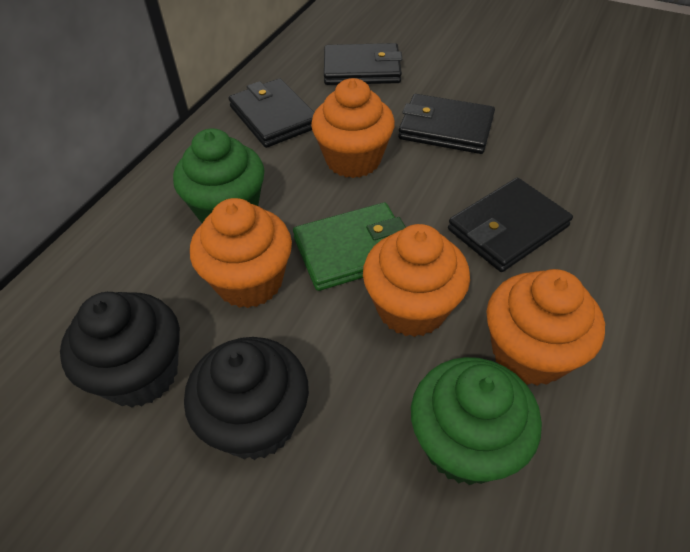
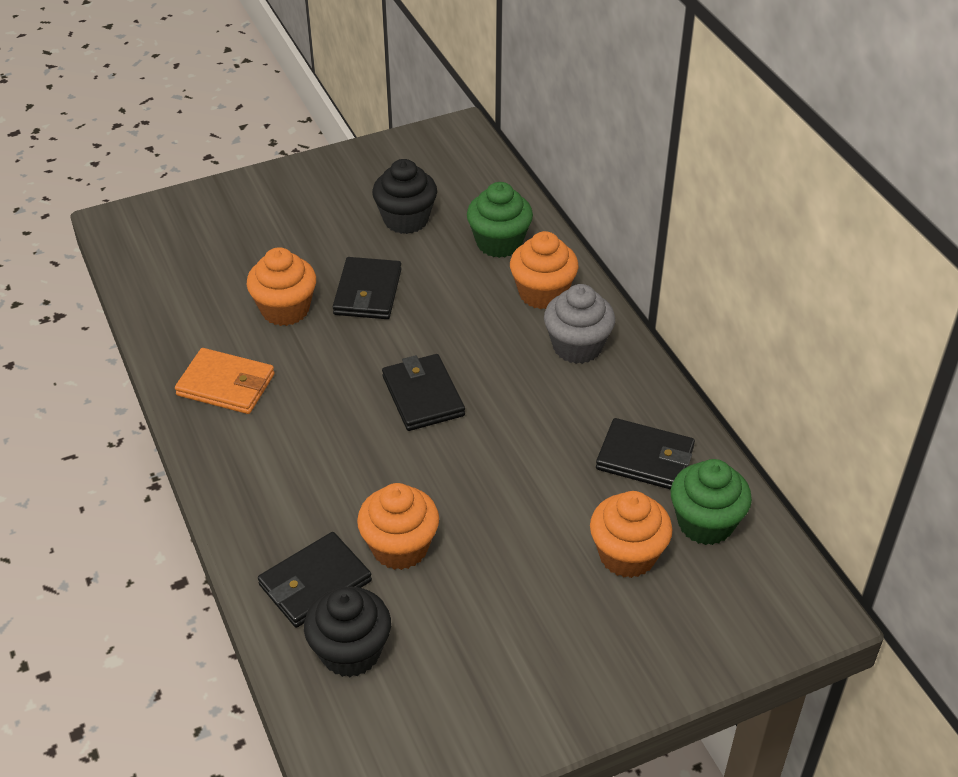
green wallet: [293,202,406,291] = 1 -> none = 0
grey cupcake: none = 0 -> [544,284,615,364] = 1
orange wallet: none = 0 -> [175,348,275,414] = 1

